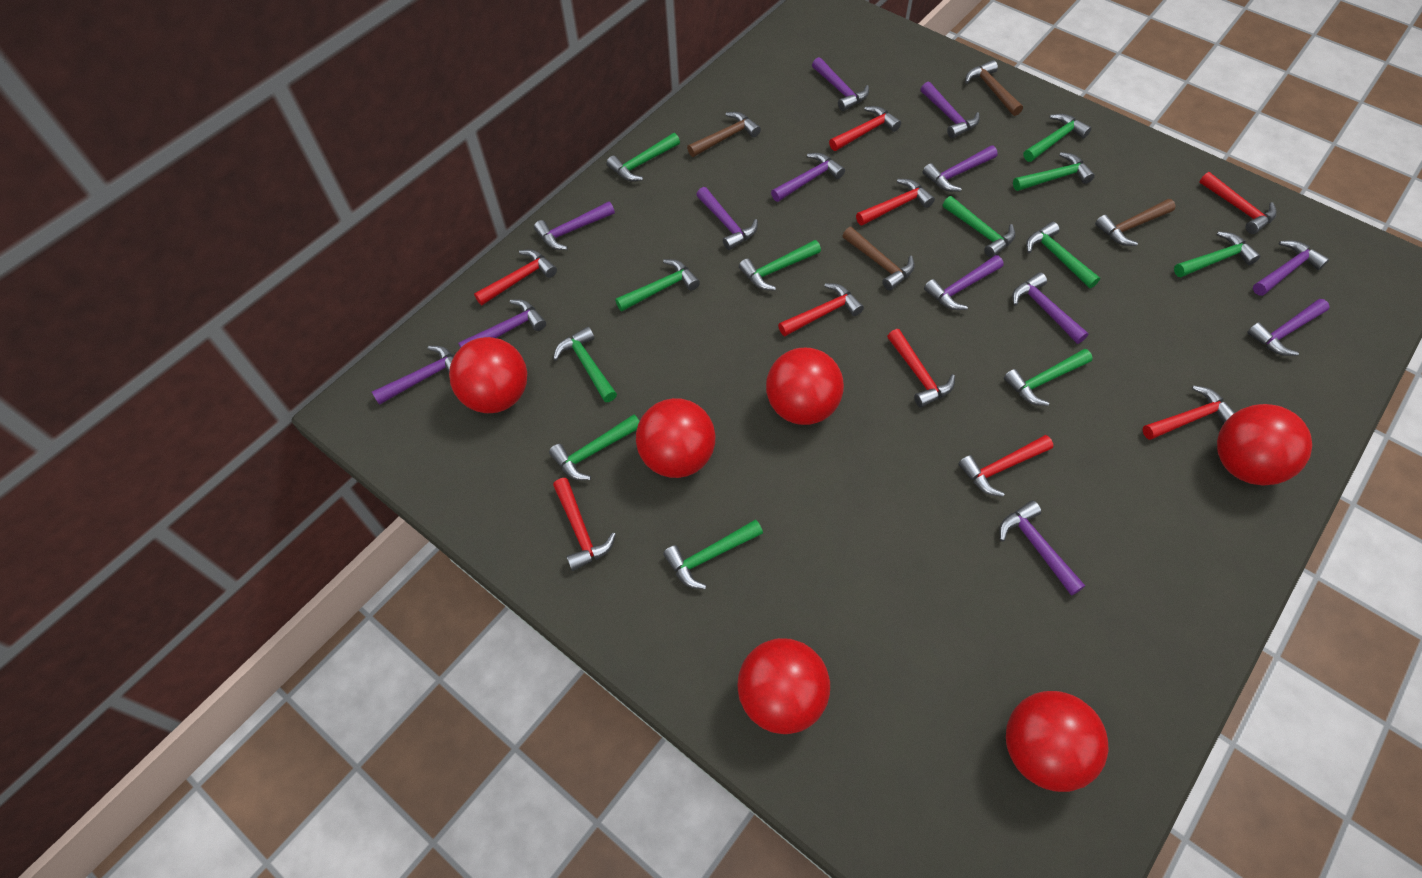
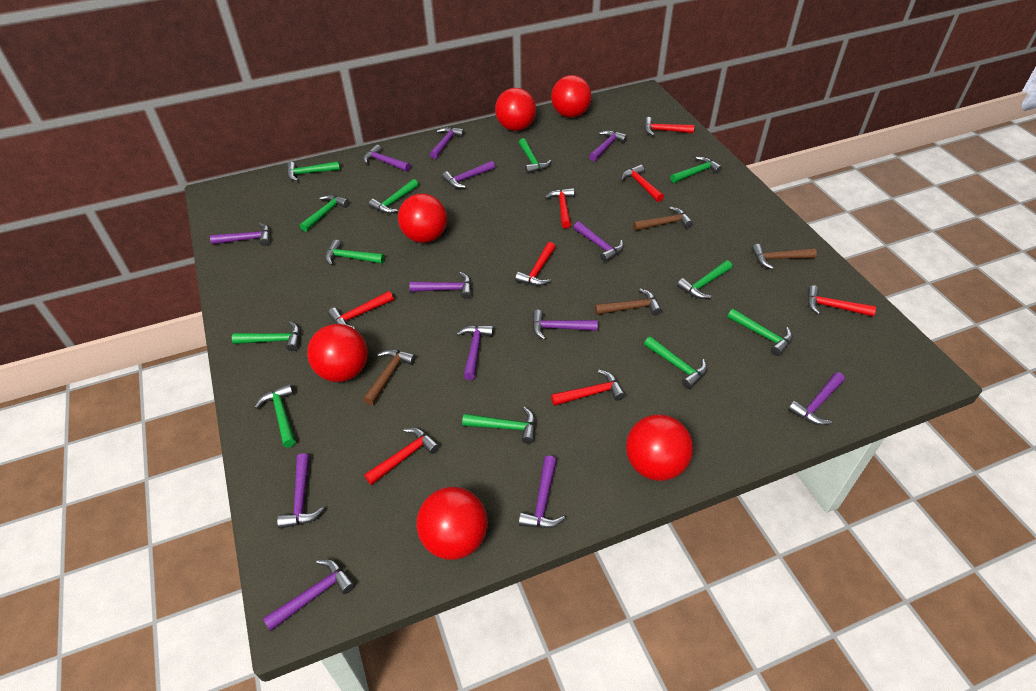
red hammer: [474,249,557,305] [553,478,616,571] [778,283,864,336] [829,106,901,151] [856,179,935,226] [887,329,955,408] [958,435,1053,497] [1143,386,1235,440] [1199,172,1277,234] = 9 -> [328,291,394,329] [364,428,440,485] [515,242,556,286] [545,188,574,229] [551,370,625,406] [621,165,664,202] [644,117,694,136] [807,285,876,316] = 8

